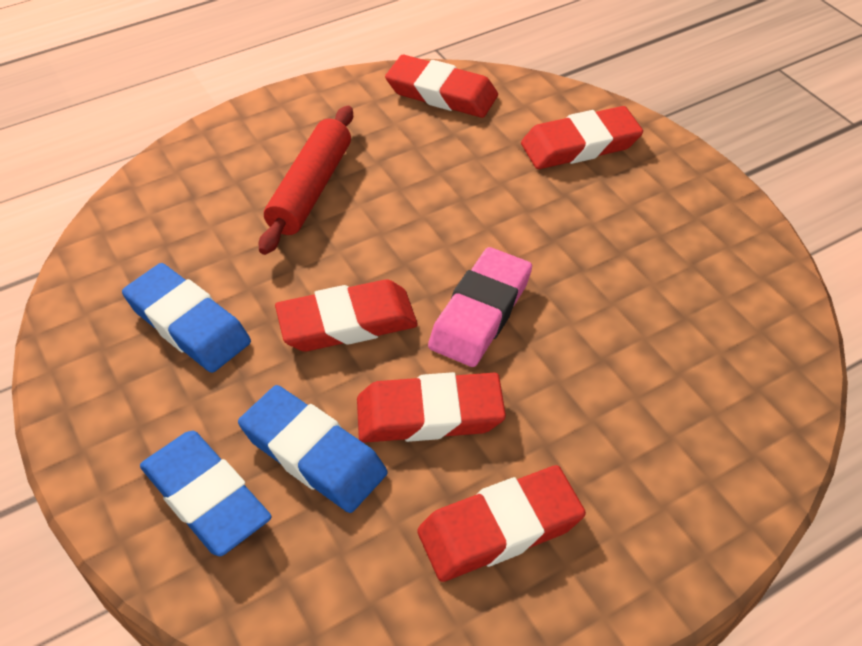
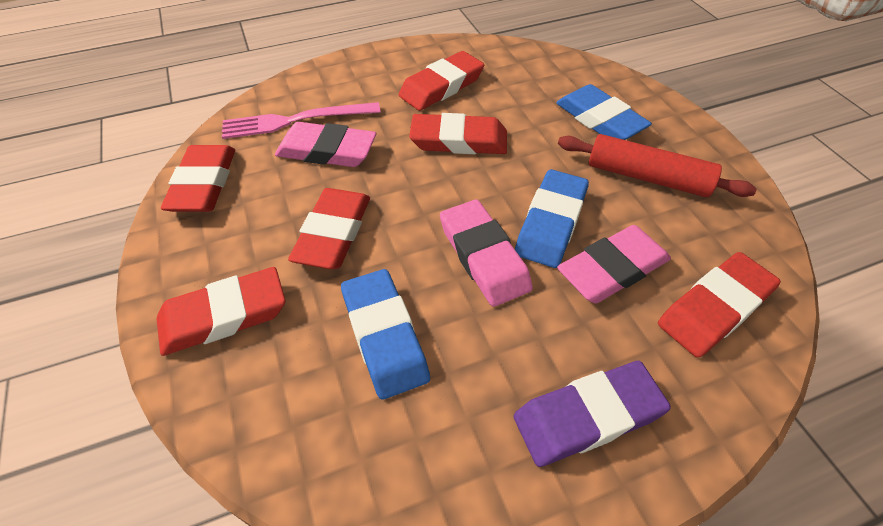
pink eraser: [428,247,532,367] = 1 -> [275,122,376,167] [440,199,533,307] [557,225,671,304] = 3
pink fork: none = 0 -> [222,102,380,139] = 1
purple eraser: none = 0 -> [514,361,671,467] = 1
red eraser: [275,279,418,352] [357,372,506,443] [385,55,498,118] [417,465,586,582] [521,106,643,169] = 5 -> [157,267,285,356] [161,145,235,212] [288,188,370,269] [399,51,484,111] [409,113,507,154] [658,252,781,358] = 6

